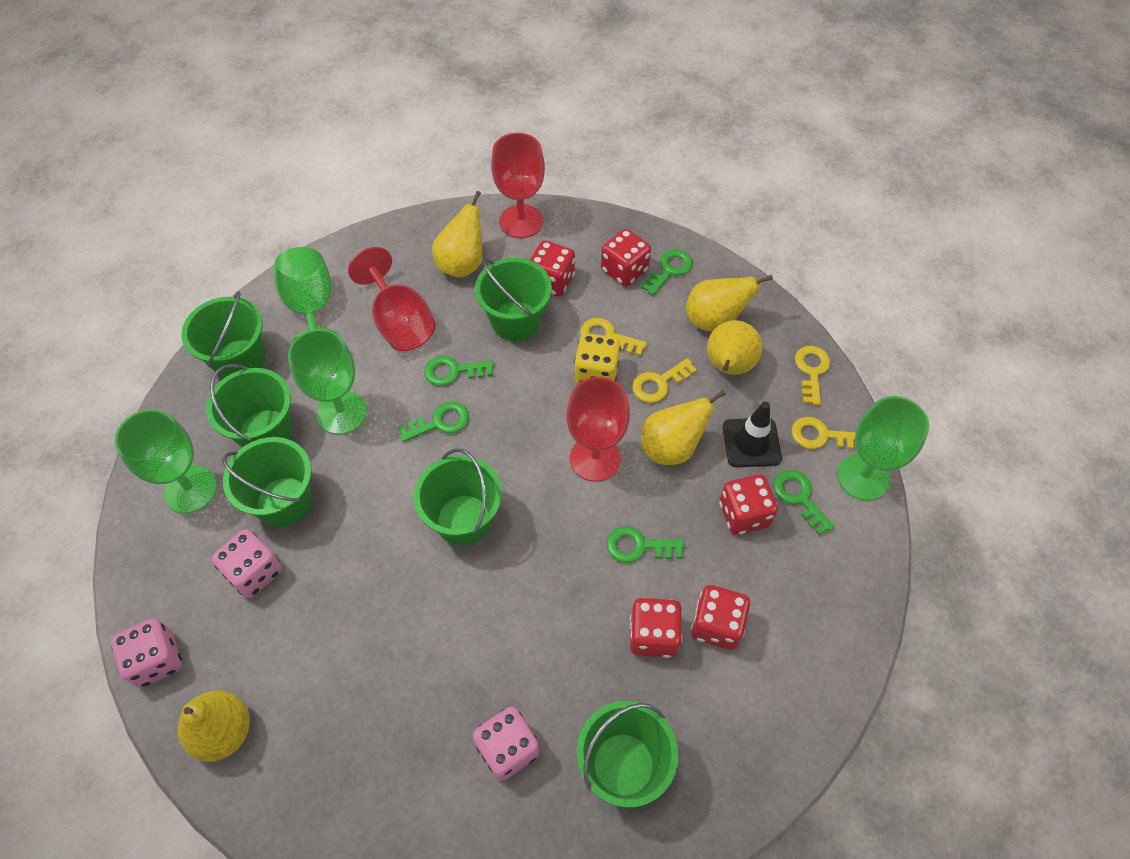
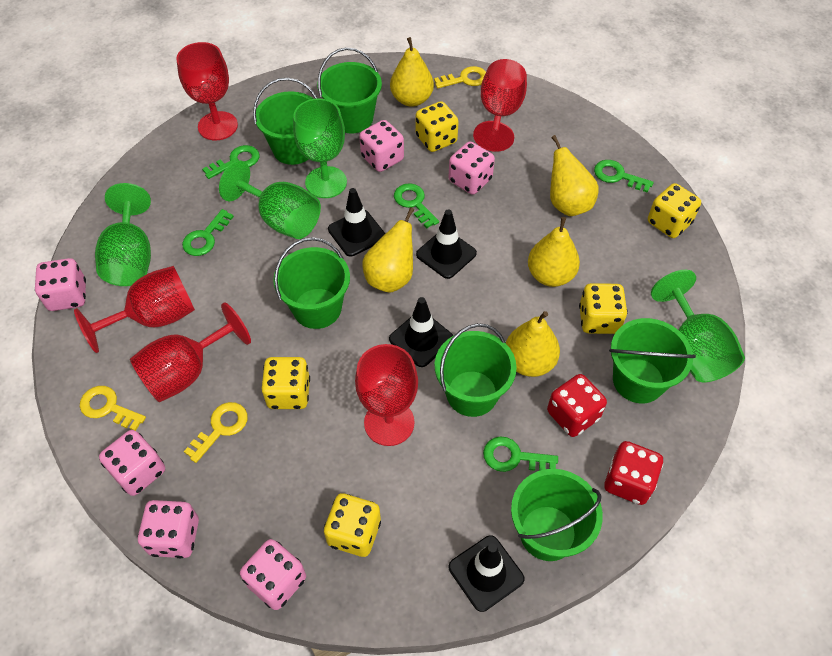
black traffic cone: [723,401,782,467] = 1 -> [328,188,385,257] [389,297,453,367] [416,209,477,279] [449,535,525,612] = 4
pink dice: [111,618,182,688] [212,529,282,598] [473,707,539,781] = 3 -> [35,258,86,311] [99,430,165,496] [138,500,199,558] [240,539,306,610] [359,120,404,172] [449,142,495,195] = 6
red dice: [530,240,575,297] [601,229,651,287] [630,598,683,658] [691,585,750,650] [719,474,778,535] = 5 -> [547,374,607,437] [604,441,663,505] = 2
red goblet: [348,247,436,351] [491,133,545,238] [566,377,630,482] = 3 -> [74,266,195,353] [130,302,251,402] [176,42,238,140] [355,344,418,446] [473,59,527,152] = 5
yellow dice: [574,333,621,384] = 1 -> [262,357,310,409] [324,493,381,557] [416,101,459,152] [579,283,628,334] [648,183,701,238] = 5
yellow key: [580,318,647,356] [632,358,697,403] [791,417,856,449] [795,346,830,405] = 4 -> [80,386,146,431] [184,402,248,463] [434,66,486,88] = 3

